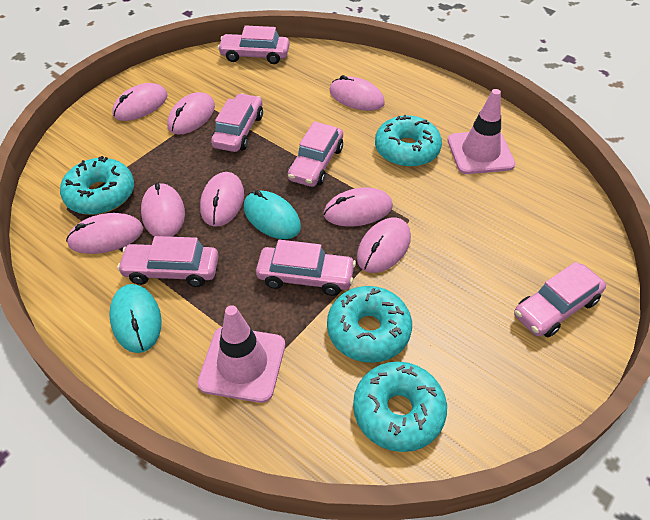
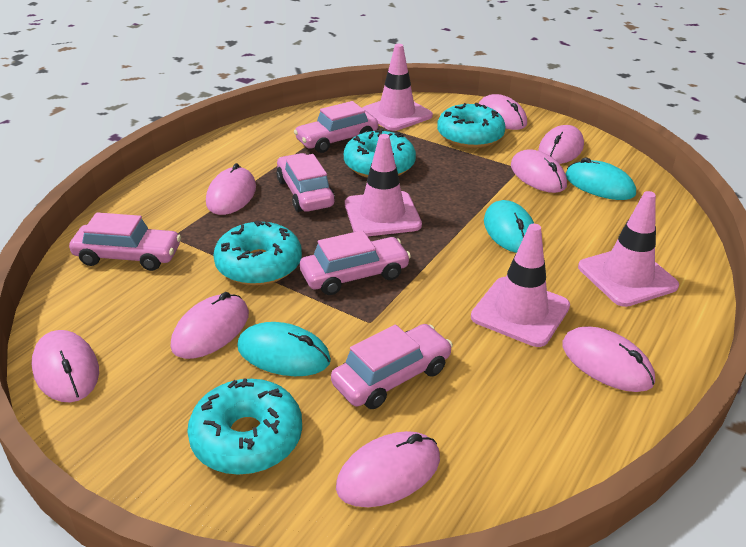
pink car: [117,236,219,287] [211,93,263,152] [218,25,290,64] [256,240,356,296] [288,121,343,187] [514,262,606,338] = 6 -> [69,212,181,271] [277,153,335,212] [294,101,378,153] [300,230,411,295] [331,324,453,409] = 5
pink traffic cone: [197,305,285,403] [448,89,515,174] = 2 -> [345,134,422,236] [362,44,433,131] [471,224,570,347] [578,191,679,307] = 4
turquoise mouse: [109,284,162,353] [244,190,301,239] = 2 -> [237,322,331,376] [484,200,534,253] [565,157,636,200] = 3

